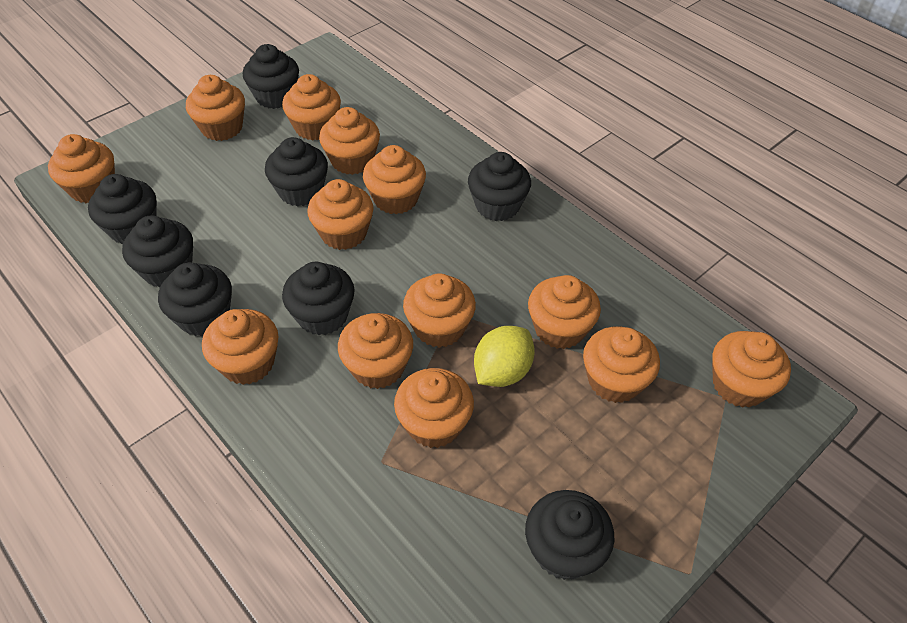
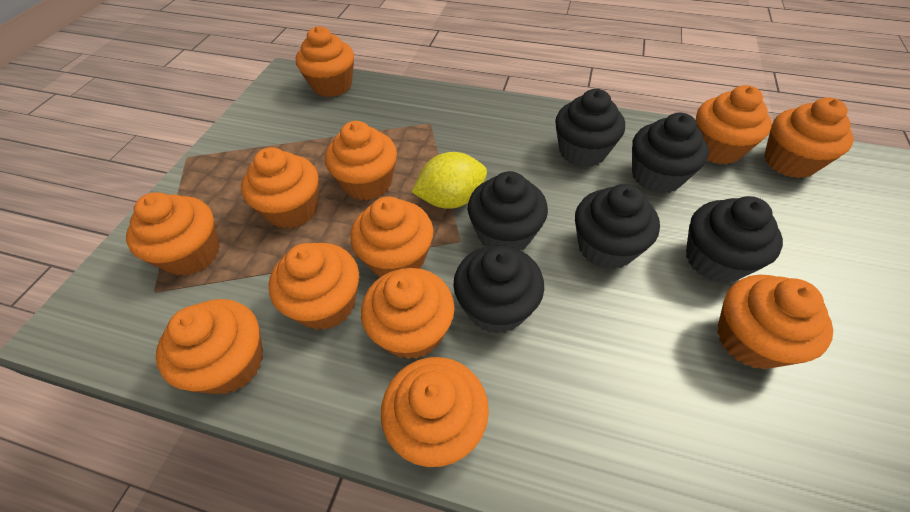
black cupcake: [88,174,157,244] [122,216,193,288] [158,262,232,336] [243,44,299,109] [265,137,328,207] [282,262,355,335] [468,152,531,221] [525,490,615,580] = 8 -> [453,245,544,334] [468,171,548,250] [555,89,625,167] [575,184,660,270] [632,113,709,194] [686,196,783,283] = 6
orange cupcake: [48,134,115,203] [186,75,245,141] [202,309,279,385] [282,74,341,141] [307,179,374,250] [319,107,380,175] [338,313,413,389] [363,145,426,214] [394,368,474,448] [403,273,476,348] [528,275,601,349] [583,327,660,403] [712,331,791,408] = 13 -> [126,192,220,276] [156,299,263,394] [241,147,319,228] [268,243,359,330] [296,26,354,97] [325,121,397,201] [350,197,433,277] [361,268,455,359] [381,357,489,467] [696,85,772,164] [717,275,833,369] [764,97,854,178] = 12

